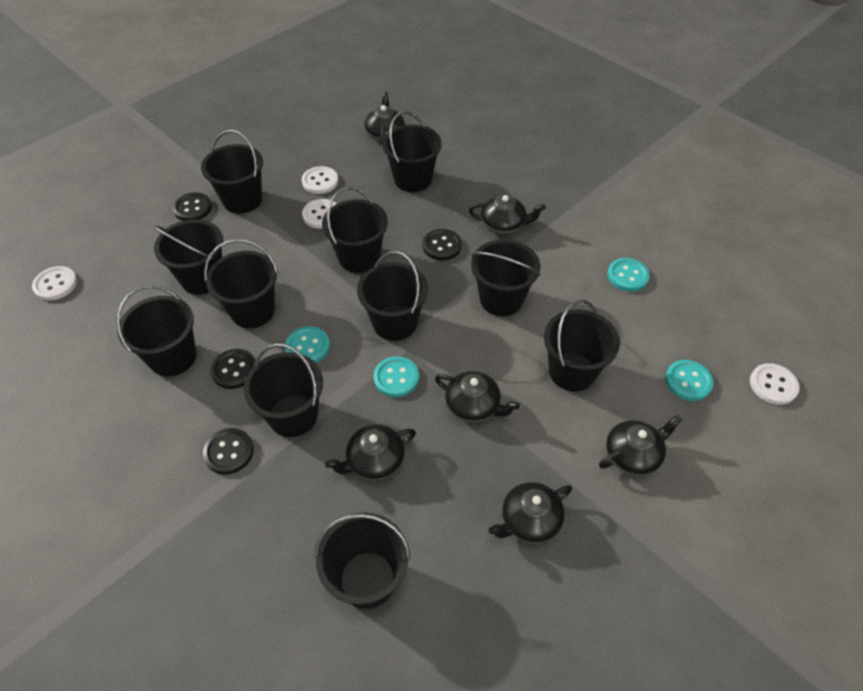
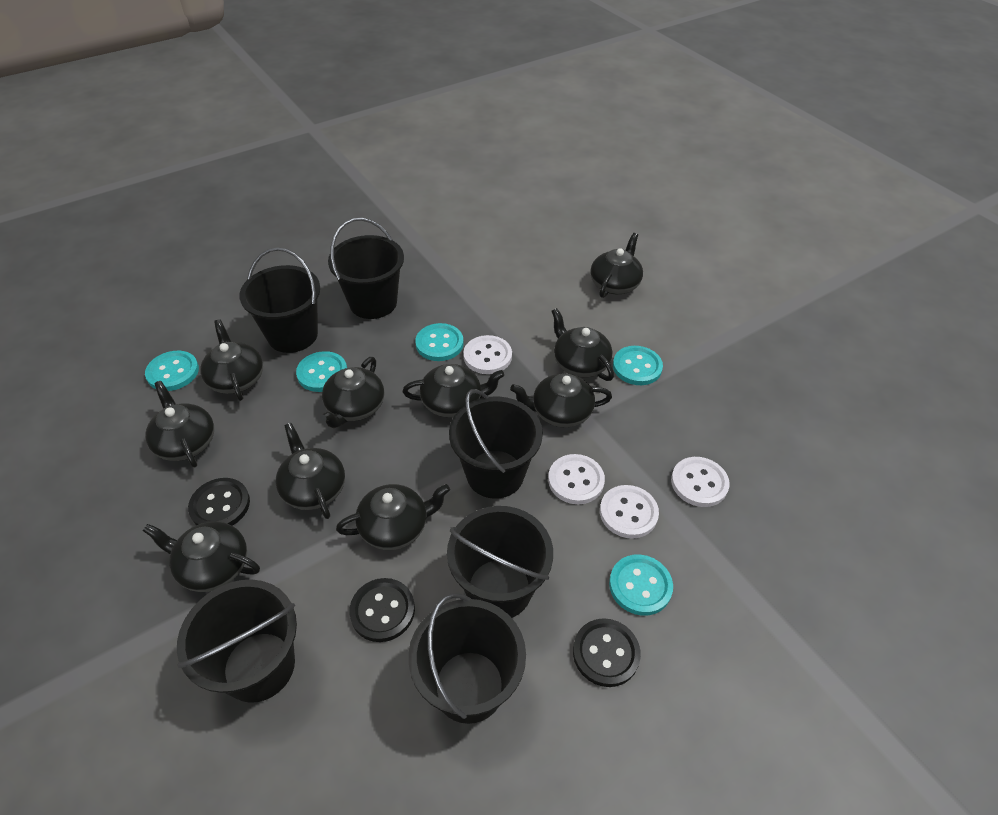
black bucket: [116,285,196,377] [154,219,223,295] [201,130,263,214] [204,239,278,328] [244,343,323,437] [315,513,410,609] [322,187,388,273] [357,251,428,341] [382,111,442,192] [471,239,540,316] [544,300,620,391] = 11 -> [177,579,297,703] [239,247,320,353] [328,218,404,319] [408,593,526,724] [447,506,553,618] [449,389,543,499] = 6
black button: [172,192,212,221] [203,428,254,475] [210,349,256,389] [423,229,462,261] = 4 -> [188,478,250,526] [349,578,415,642] [573,618,641,687] = 3
black teapot: [325,425,416,481] [364,92,405,143] [435,371,520,423] [469,195,546,234] [488,482,572,543] [599,415,682,476] = 6 -> [143,521,260,592] [145,381,214,467] [200,319,263,401] [276,423,345,519] [320,357,384,428] [336,484,450,550] [403,364,504,418] [510,373,612,427] [551,308,614,381] [590,233,643,298] = 10
turquoise button: [285,326,330,363] [373,356,419,397] [607,258,650,291] [665,360,714,401] = 4 -> [145,351,199,391] [296,351,347,392] [415,323,464,361] [609,555,673,616] [613,346,663,385] = 5

